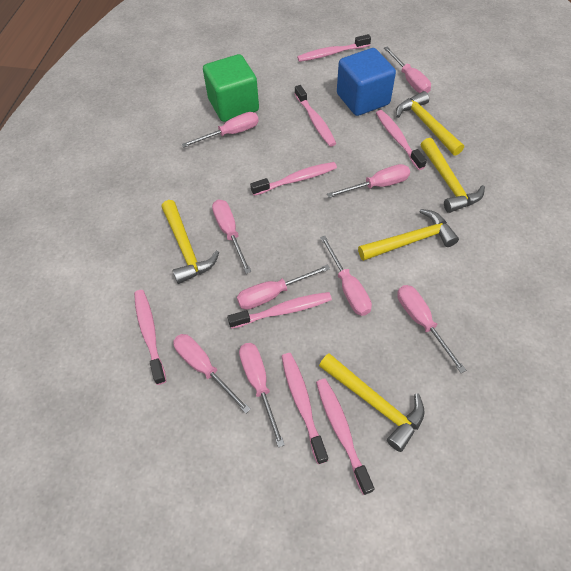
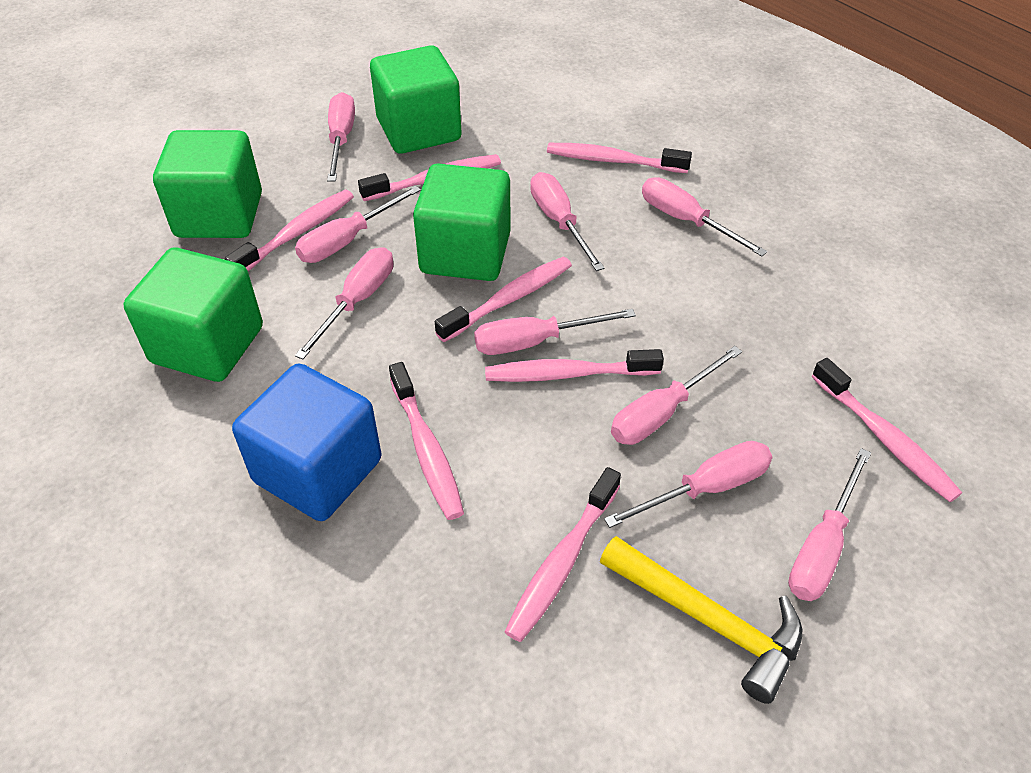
green cube: [203,54,259,122] = 1 -> [124,248,263,382] [153,130,262,238] [370,45,462,154] [413,164,510,281] = 4
yellow hammer: [162,200,219,284] [319,353,425,452] [358,209,459,261] [396,91,464,156] [421,138,485,213] = 5 -> [600,536,802,704] = 1

